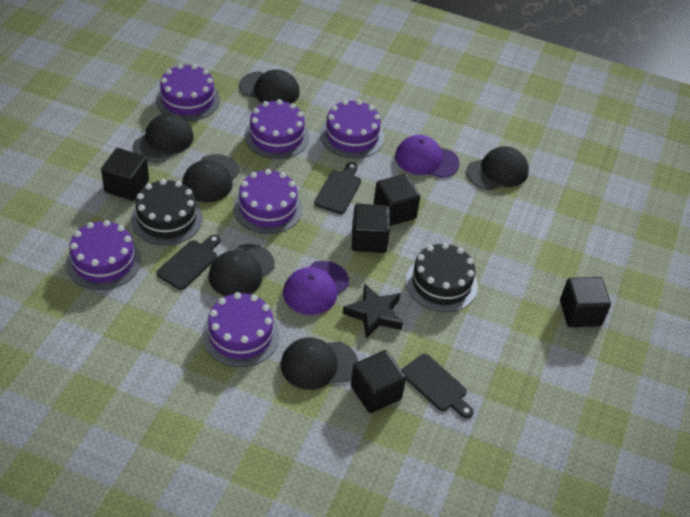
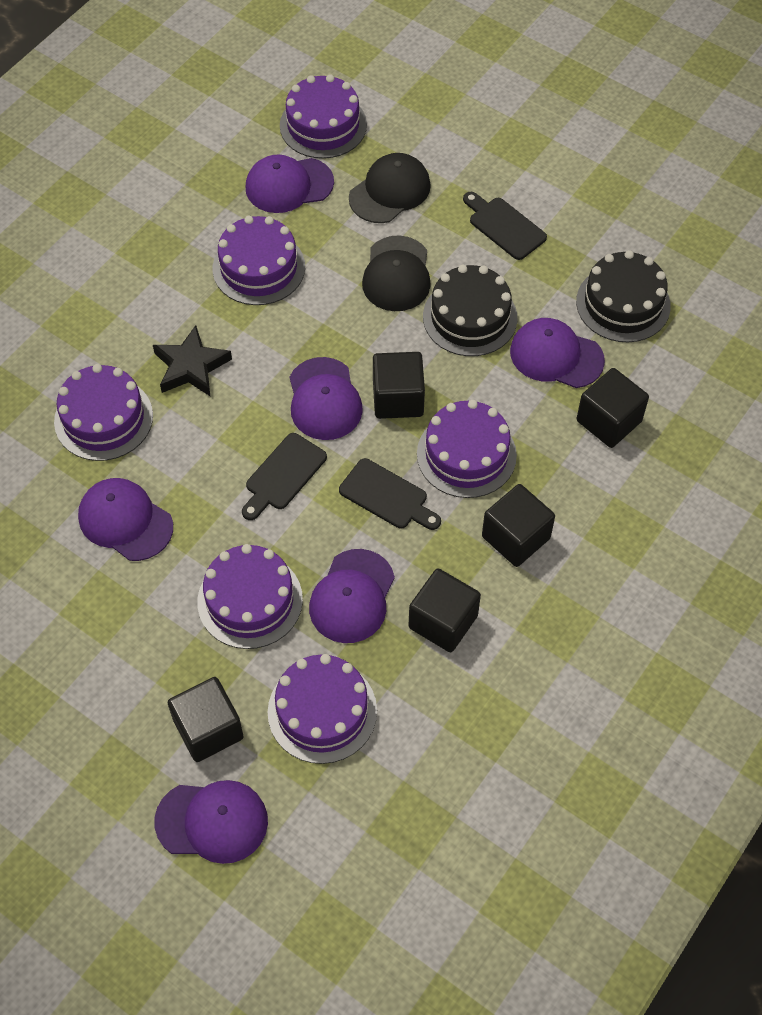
black cap: [133,114,194,163] [182,154,240,202] [209,244,275,296] [239,70,300,104] [281,337,358,390] [466,146,529,190] = 6 -> [349,153,431,223] [362,235,431,311] = 2
purple cap: [283,261,349,315] [395,135,460,178] = 2 -> [78,478,173,561] [154,780,268,864] [246,154,334,213] [290,357,363,440] [309,549,395,643] [510,318,605,388] = 6

